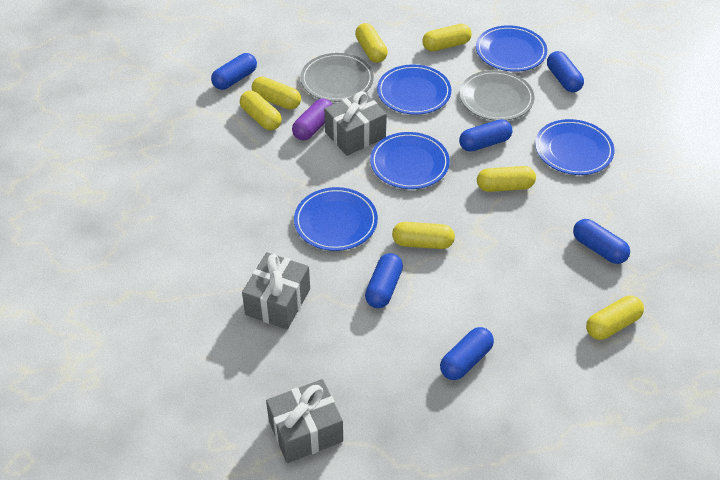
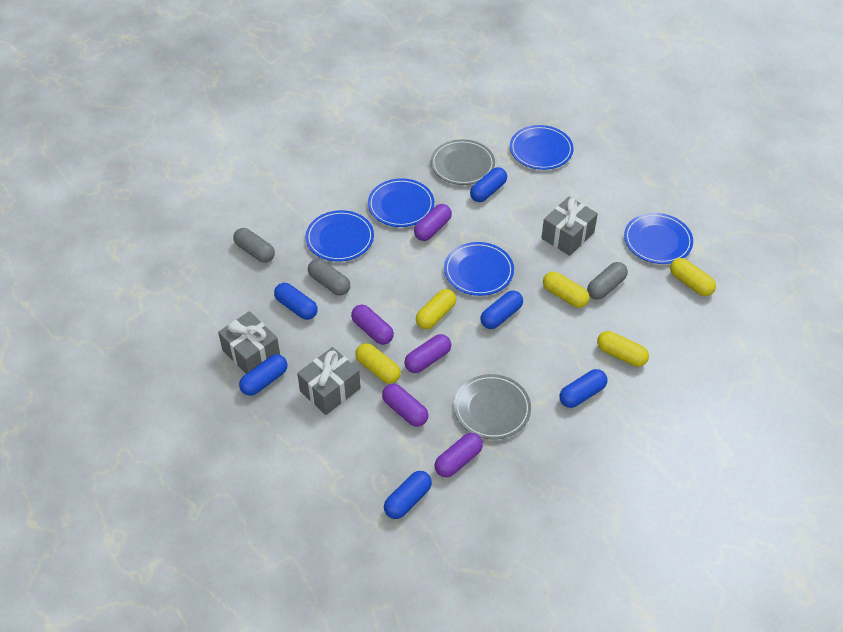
grey capsule: none = 0 -> [233,228,275,263] [308,259,350,295] [587,262,628,300] = 3
purple capsule: [292,99,333,140] = 1 -> [351,305,394,345] [382,384,428,427] [404,334,451,373] [414,204,452,241] [435,433,483,477] = 5
yellow capsule: [240,91,282,130] [251,77,301,110] [355,23,388,63] [392,222,455,249] [422,24,472,51] [477,166,536,192] [586,296,644,340] = 7 -> [355,343,401,384] [416,289,456,329] [543,272,590,308] [597,331,649,367] [670,258,716,296] = 5

